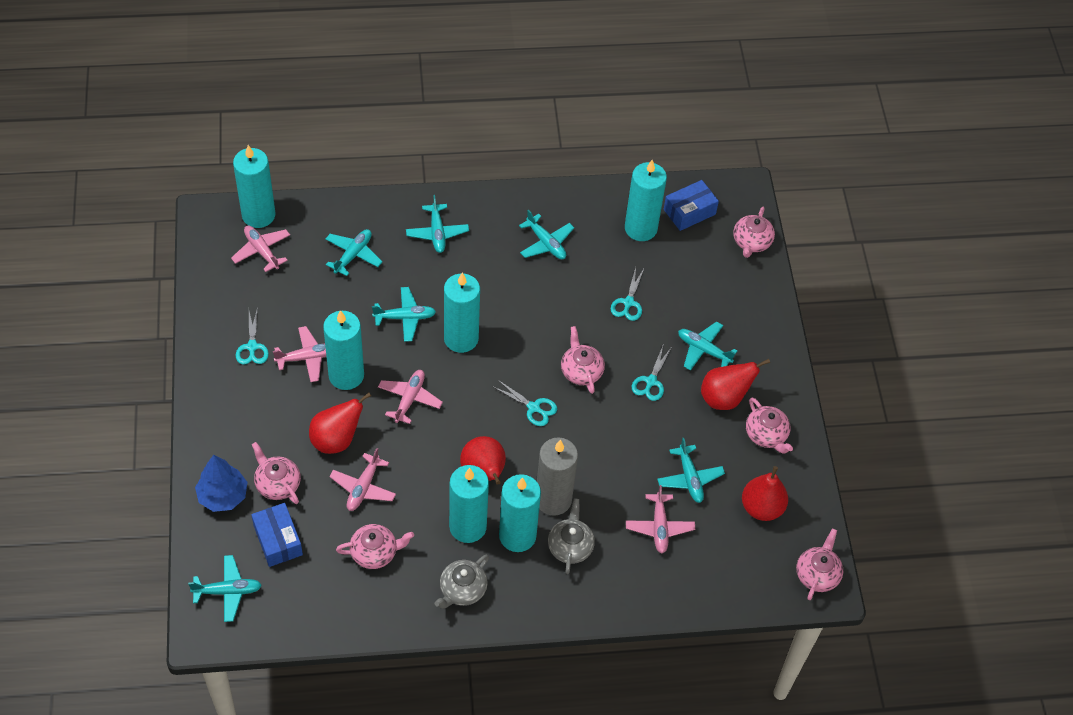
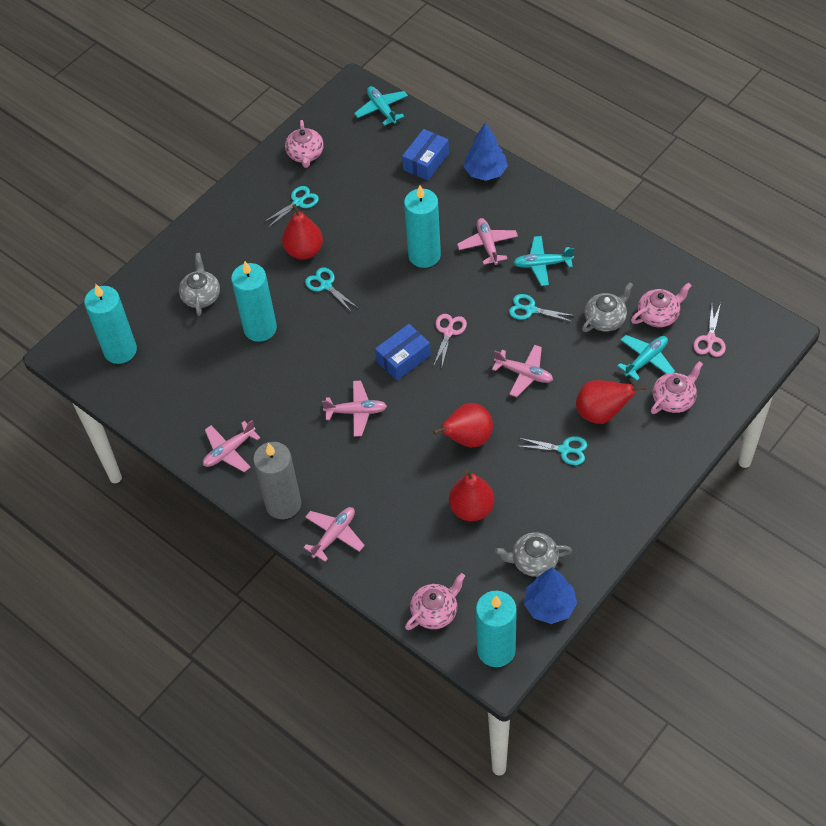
blue tree: [195,455,248,512] = 1 -> [464,123,508,181] [524,567,577,624] = 2
grey teapot: [435,555,489,608] [548,498,595,574] = 2 -> [179,253,220,316] [495,532,572,577] [582,282,633,332] = 3
pink scissors: none = 0 -> [433,314,467,366] [694,303,726,357] = 2
pink teapot: [252,442,301,504] [336,524,414,569] [561,326,605,394] [733,207,775,258] [746,397,793,454] [796,529,843,600] = 6 -> [285,120,324,168] [405,573,465,630] [631,283,692,327] [651,361,703,414] = 4
turquoise candle: [233,145,275,228] [323,310,364,390] [444,272,480,353] [449,465,489,543] [499,474,541,552] [625,160,667,241] = 6 -> [84,284,137,364] [231,261,277,342] [404,185,441,268] [476,591,517,667] = 4
turquoise plane: [188,555,262,622] [325,229,383,276] [372,287,436,342] [406,195,469,253] [519,209,574,259] [657,438,725,503] [678,321,737,371] = 7 -> [354,86,408,126] [513,236,574,286] [618,335,675,381] = 3

